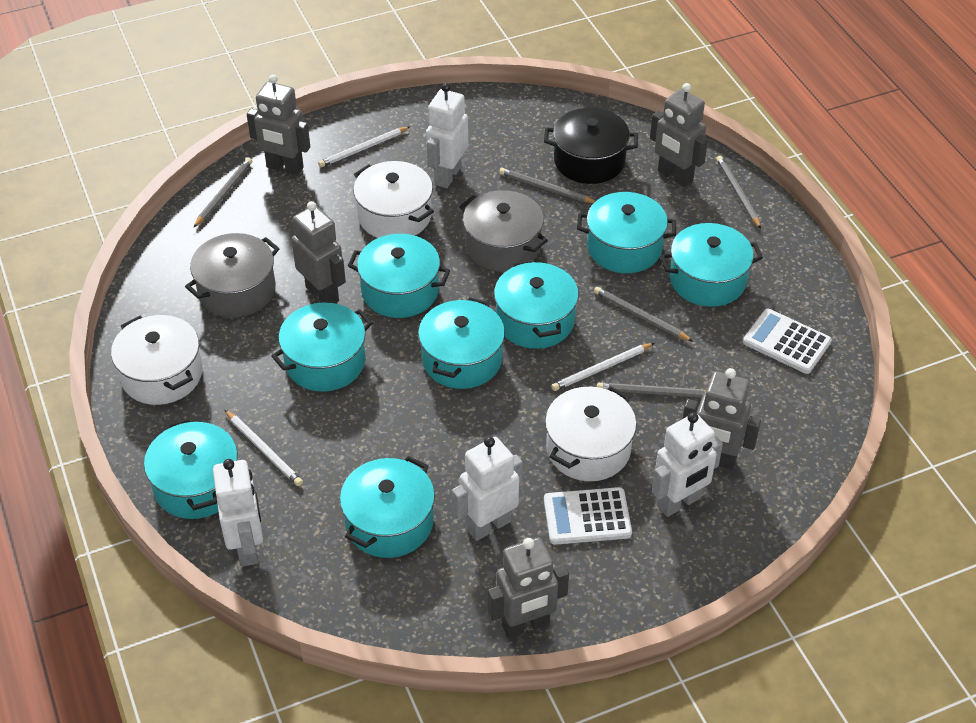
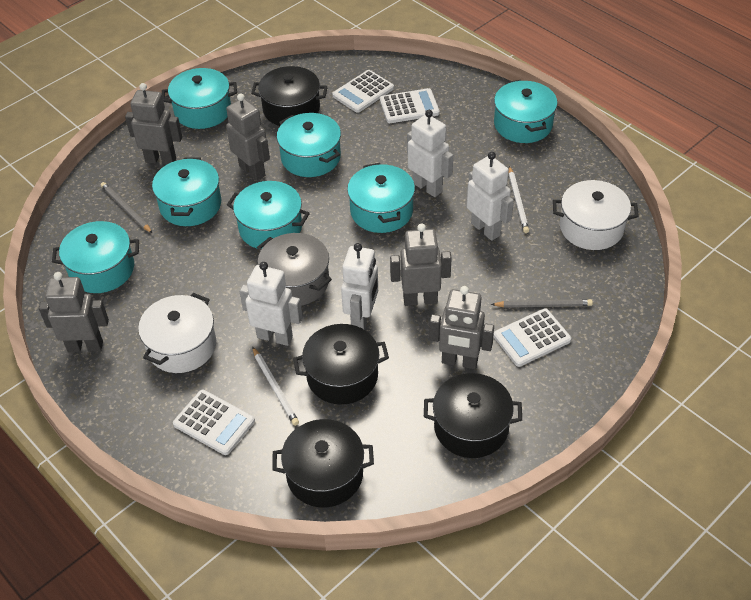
black pot: [544,108,638,184] = 1 -> [251,66,328,126] [273,419,374,508] [293,324,389,405] [424,373,522,458] = 4
grey pencil: [193,158,252,228] [499,168,595,203] [594,287,693,342] [597,383,706,397] [716,156,761,229] = 5 -> [101,182,152,233] [491,299,593,308] = 2
grey pot: [185,233,280,318] [459,190,548,272] = 2 -> [257,233,332,306] = 1
turquoise pot: [144,418,238,519] [271,303,373,392] [340,456,435,558] [347,234,450,318] [418,297,505,389] [494,260,579,349] [577,192,676,273] [660,223,763,307] = 8 -> [52,221,139,293] [152,157,221,226] [162,68,237,129] [227,181,310,249] [277,113,341,177] [347,163,415,233] [494,80,557,143] = 7
white calculator: [544,487,632,545] [743,309,832,374] = 2 -> [173,390,255,455] [332,70,394,113] [380,88,440,123] [493,308,571,367] = 4
white pencil: [225,410,303,486] [318,126,411,167] [551,343,654,391] = 3 -> [252,347,299,426] [508,166,529,233] = 2
white pot: [111,315,202,405] [353,161,434,238] [545,386,636,481] = 3 -> [138,293,216,373] [553,180,639,250] = 2

